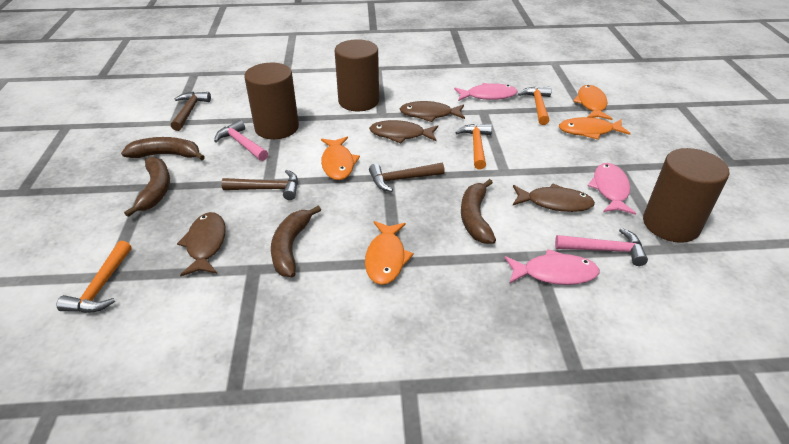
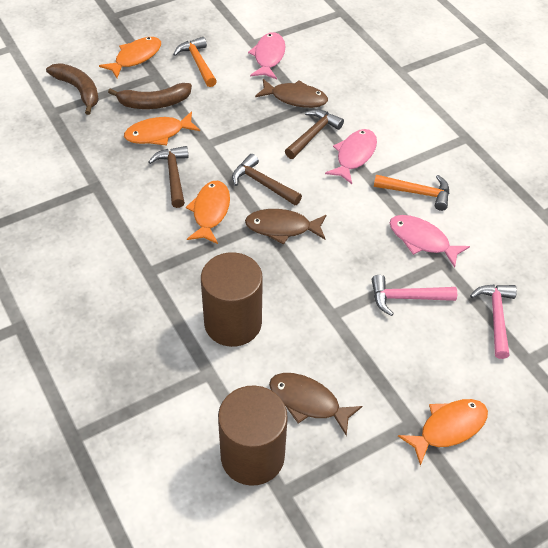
brown banana: [121,137,205,160] [124,157,170,217] [271,205,321,277] [461,179,496,244] = 4 -> [46,63,99,115] [108,83,192,109] = 2
brown cylinder: [244,63,299,139] [335,39,379,111] [643,148,730,243] = 3 -> [201,252,263,347] [218,385,288,486] = 2
brown fish: [177,212,226,276] [369,120,438,143] [400,101,465,122] [513,183,595,212] = 4 -> [245,209,326,244] [255,79,328,108] [269,373,362,436] = 3
orange hammer: [56,241,131,313] [455,124,492,169] [518,87,552,125] = 3 -> [173,37,217,87] [374,174,449,211] = 2

